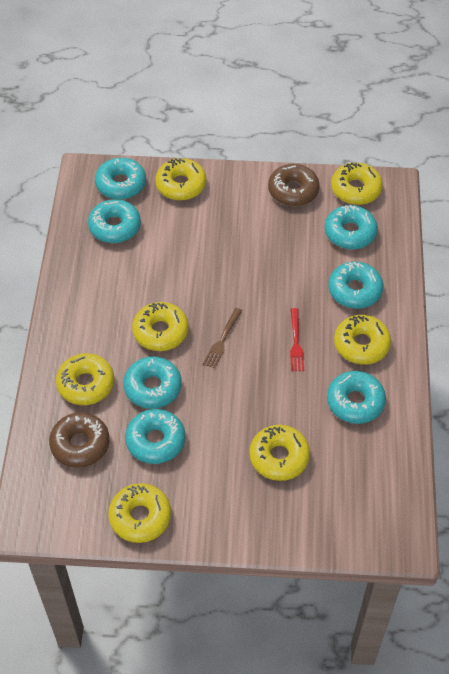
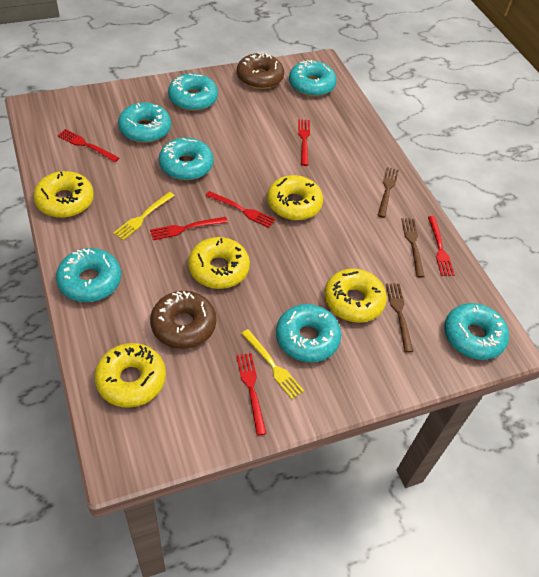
brown fork: [203,308,242,369] = 1 -> [377,167,399,218] [386,283,413,353] [401,218,425,278] = 3
red fork: [290,308,304,371] = 1 -> [57,129,119,162] [150,217,228,240] [206,191,275,228] [236,353,267,436] [298,119,310,166] [428,216,454,276] = 6
yellow donut: [56,353,114,405] [108,483,171,543] [132,302,189,351] [155,158,206,200] [249,425,310,481] [331,163,383,205] [334,315,391,365] = 7 -> [33,171,94,218] [94,343,166,408] [188,237,250,289] [267,175,323,220] [324,269,387,323] = 5
yellow fork: none = 0 -> [113,192,175,240] [241,329,304,399] = 2

